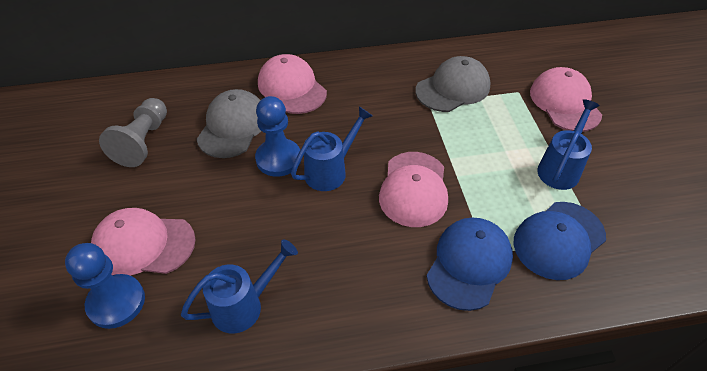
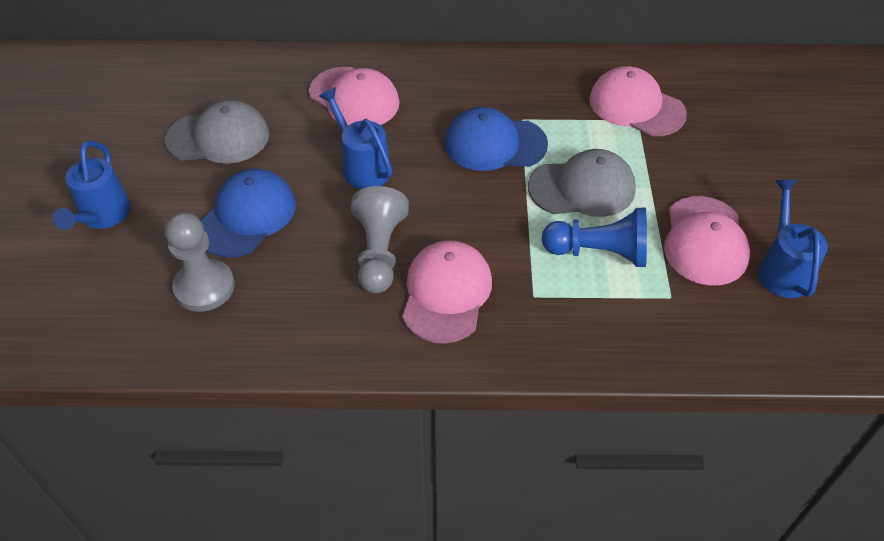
blue pawn: [65,243,145,329] [255,96,301,177] = 2 -> [541,208,647,267] = 1
grey pawn: [99,98,167,167] = 1 -> [165,212,235,312] [351,186,409,294] = 2

